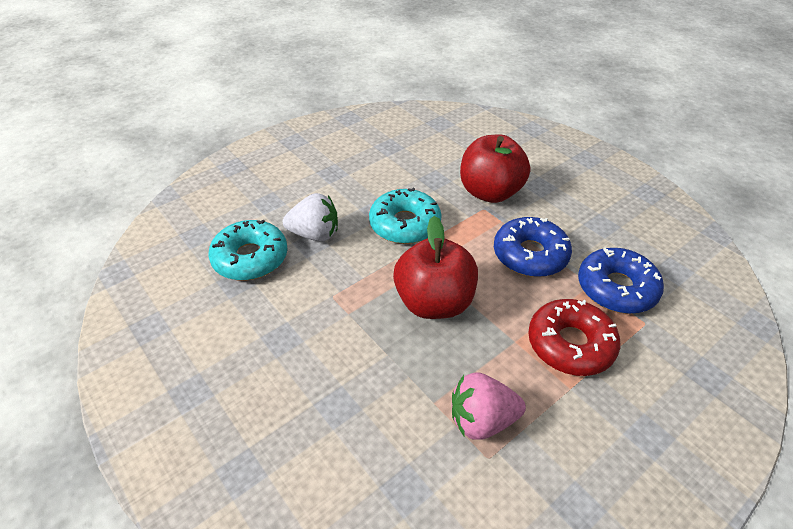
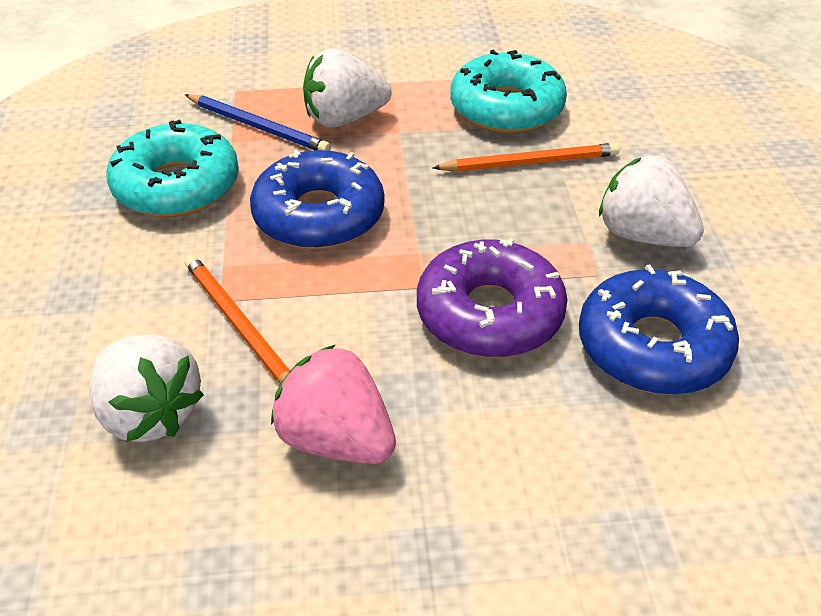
blue pencil: none = 0 -> [185,94,331,151] = 1
orange pencil: none = 0 -> [184,255,290,384] [433,143,620,172] = 2
purple donut: none = 0 -> [417,238,567,358] = 1
red apple: [393,216,478,319] [460,134,530,203] = 2 -> none = 0
red donut: [528,299,620,376] = 1 -> none = 0
white strawberry: [283,193,338,241] = 1 -> [90,335,204,442] [303,48,392,128] [599,156,704,247] = 3

